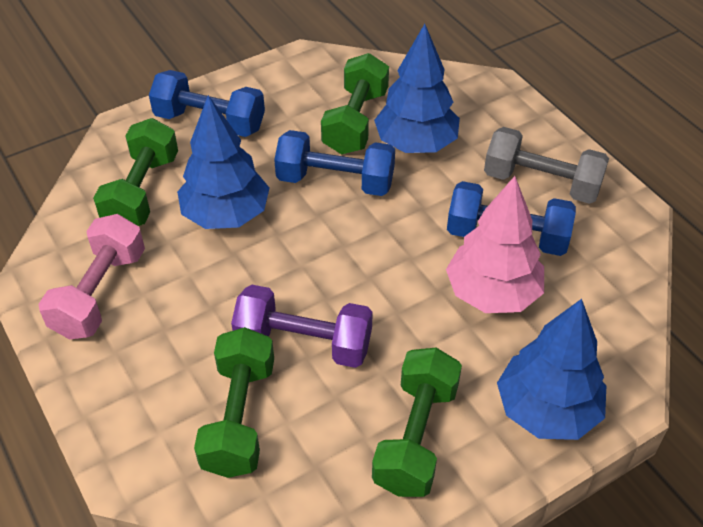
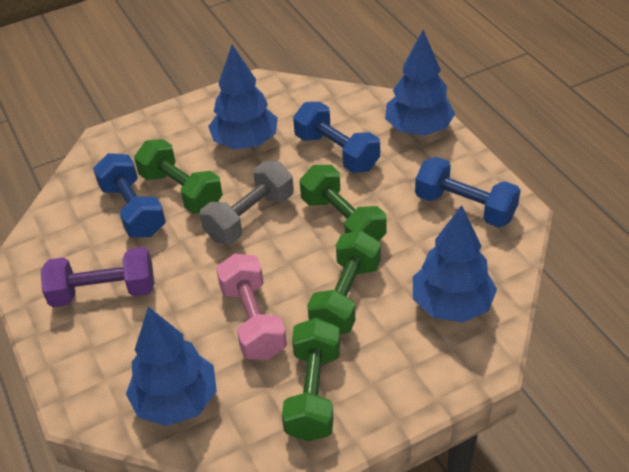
blue tree: [177,95,270,229] [374,24,460,153] [497,299,606,440] = 3 -> [126,307,217,426] [208,45,278,149] [385,30,455,136] [413,205,497,322] = 4
pink tree: [446,176,544,313] = 1 -> none = 0

